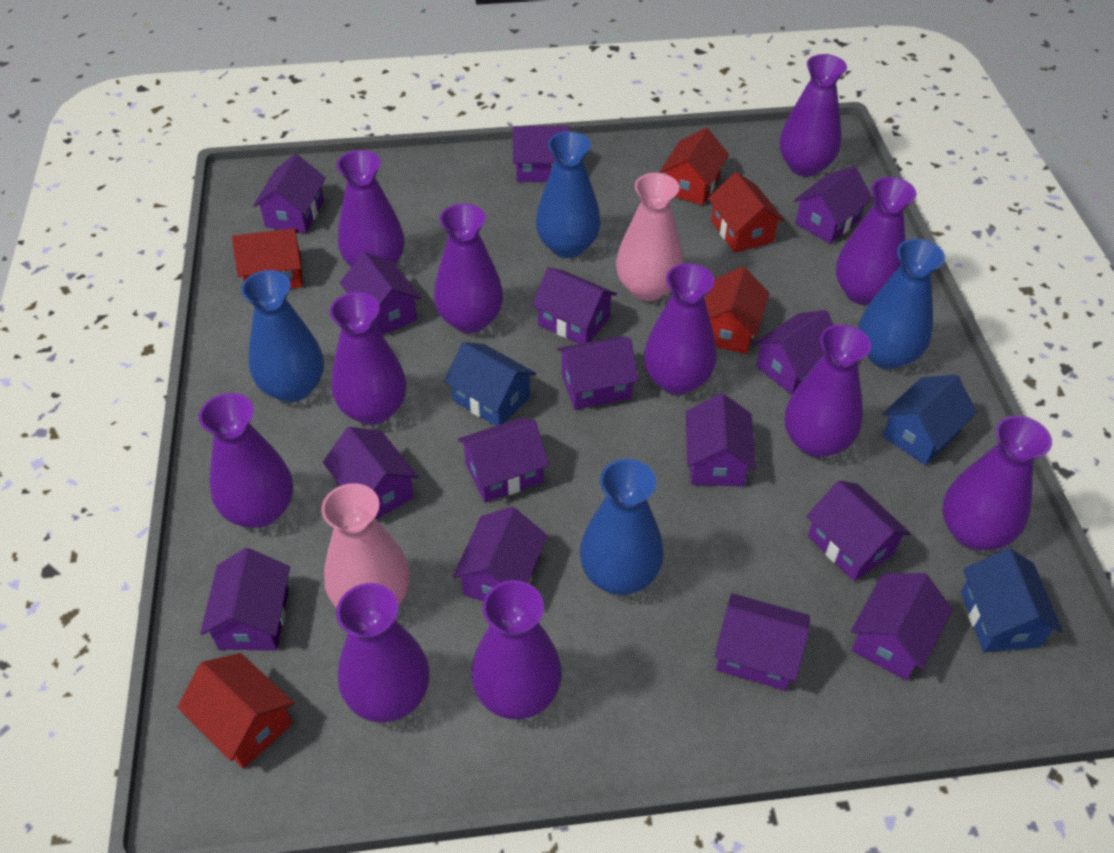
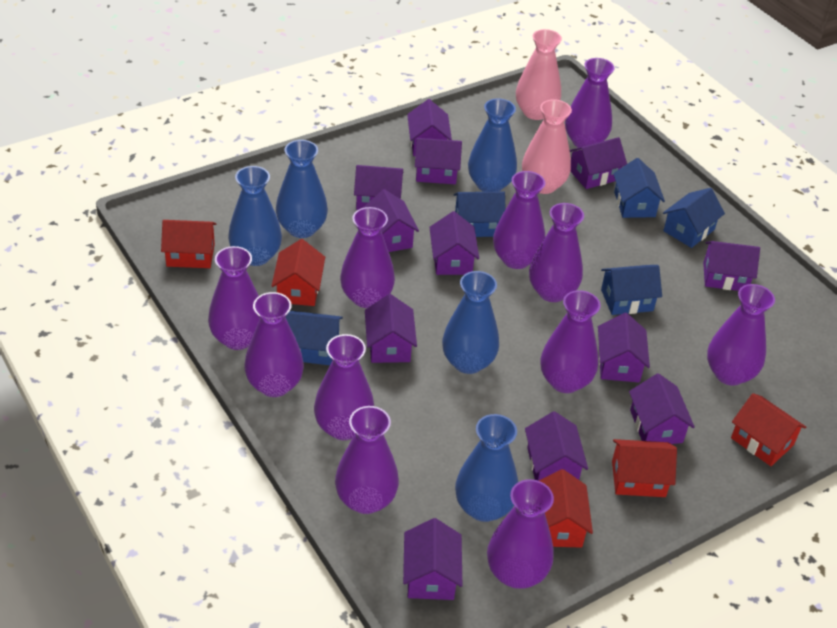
blue house: [444,342,536,426] [883,375,977,465] [961,548,1063,652] = 3 -> [286,311,343,365] [454,192,506,237] [601,265,662,315] [613,158,665,218] [663,188,725,248] = 5
blue vase: [241,270,324,402] [536,131,601,258] [580,459,664,595] [858,239,945,369] = 4 -> [228,166,282,266] [276,140,328,238] [442,271,499,374] [455,414,518,522] [468,98,517,192] = 5
purple house: [200,548,290,651] [253,154,326,233] [323,427,418,519] [340,252,421,335] [453,507,548,601] [458,417,549,503] [512,126,570,182] [532,267,617,344] [557,336,639,410] [686,393,756,487] [714,593,810,691] [754,310,834,395] [794,166,873,244] [806,480,911,581] [851,573,953,681] = 15 -> [354,165,403,210] [363,189,419,252] [365,294,417,363] [403,518,462,600] [407,99,452,156] [415,138,462,184] [429,211,479,275] [525,411,588,481] [570,137,627,189] [598,313,650,382] [629,373,695,444] [703,241,760,291] = 12

